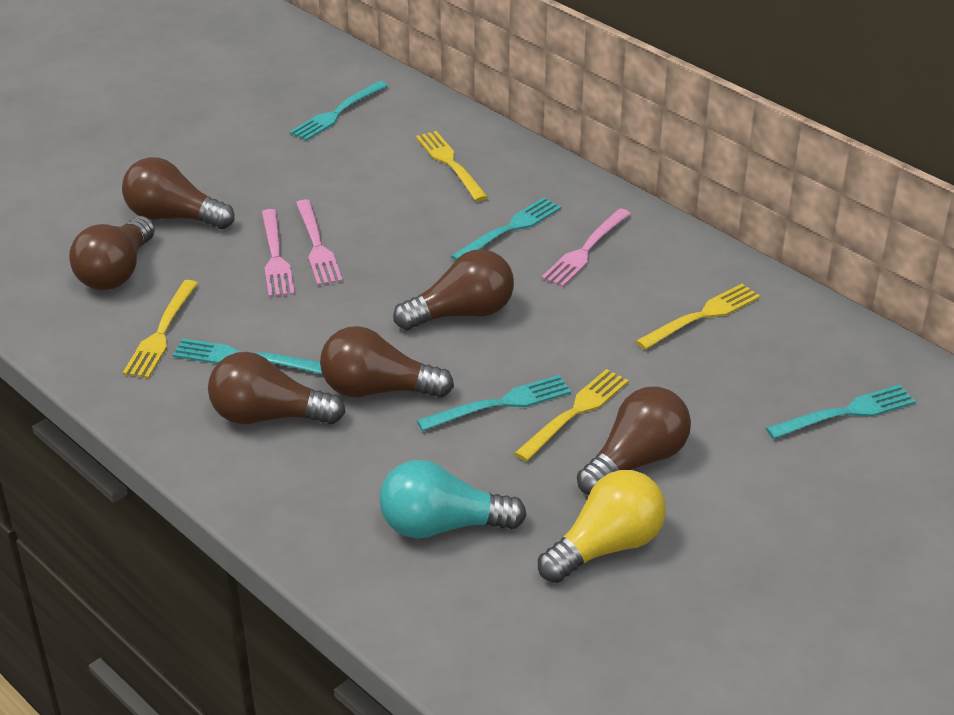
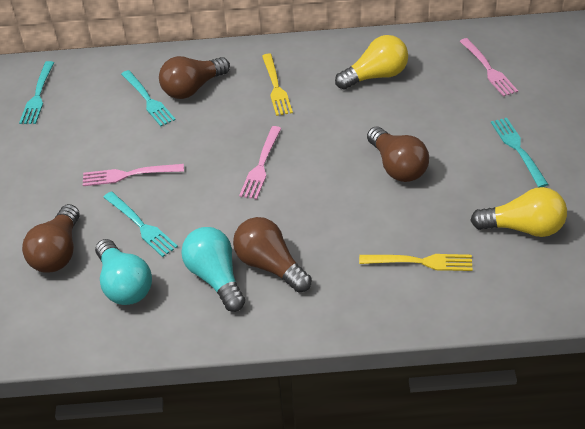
brown light bulb: [69,216,155,290] [122,157,235,229] [208,352,345,424] [320,326,454,398] [393,249,514,330] [577,386,691,495] = 6 -> [22,204,80,273] [159,56,230,99] [233,217,312,293] [367,126,429,182] = 4
turquoise fork: [173,338,322,374] [290,81,388,141] [417,375,571,431] [451,197,561,261] [766,385,916,439] = 5 -> [19,61,54,124] [103,191,178,257] [121,70,176,126] [491,118,549,187] = 4
turquoise light bulb: [379,460,527,539] = 1 -> [95,239,152,305] [181,227,245,312] = 2
yellow fork: [123,280,198,379] [416,131,488,201] [514,369,629,461] [636,284,760,350] = 4 -> [262,54,293,116] [359,254,473,271] = 2
yellow light bulb: [538,470,666,583] = 1 -> [335,35,408,90] [470,187,567,237] = 2

